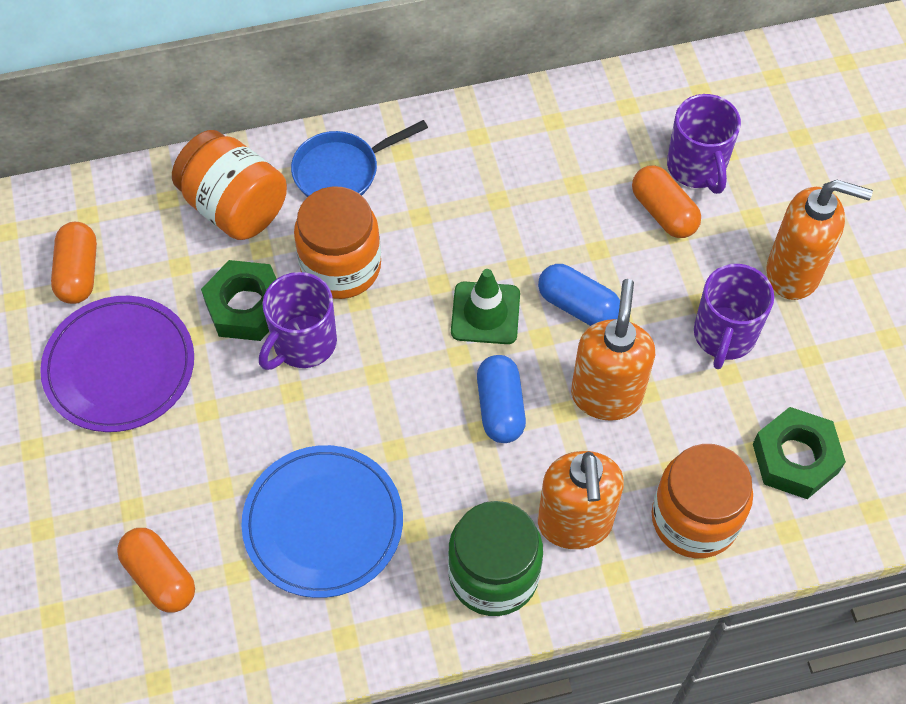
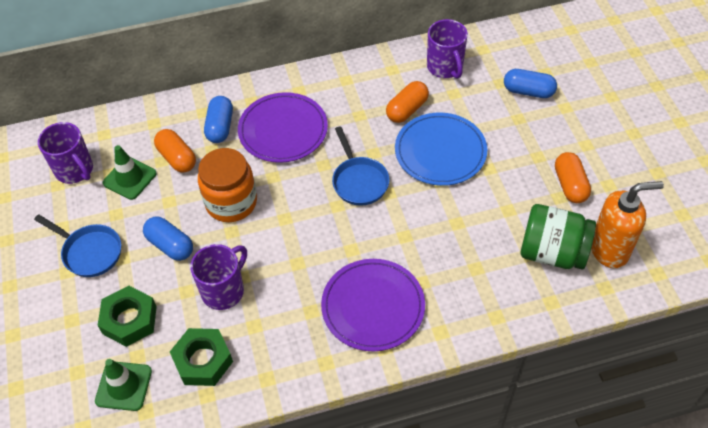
blue capsule: [477,355,526,443] [538,264,620,326] = 2 -> [143,216,193,261] [204,96,233,143] [504,69,557,98] = 3
blue pan: [291,120,428,197] = 1 -> [34,214,121,277] [332,126,390,206] = 2
green traffic cone: [451,269,520,344] = 1 -> [95,359,152,411] [103,145,157,200] = 2
orange jar: [172,130,287,240] [294,186,381,299] [652,444,753,558] = 3 -> [198,148,257,222] = 1
orange soap dispenser: [538,451,624,549] [571,279,655,421] [766,180,873,300] = 3 -> [591,181,664,268] = 1
purple plate: [40,296,194,432] = 1 -> [238,92,328,163] [321,259,425,351] = 2

